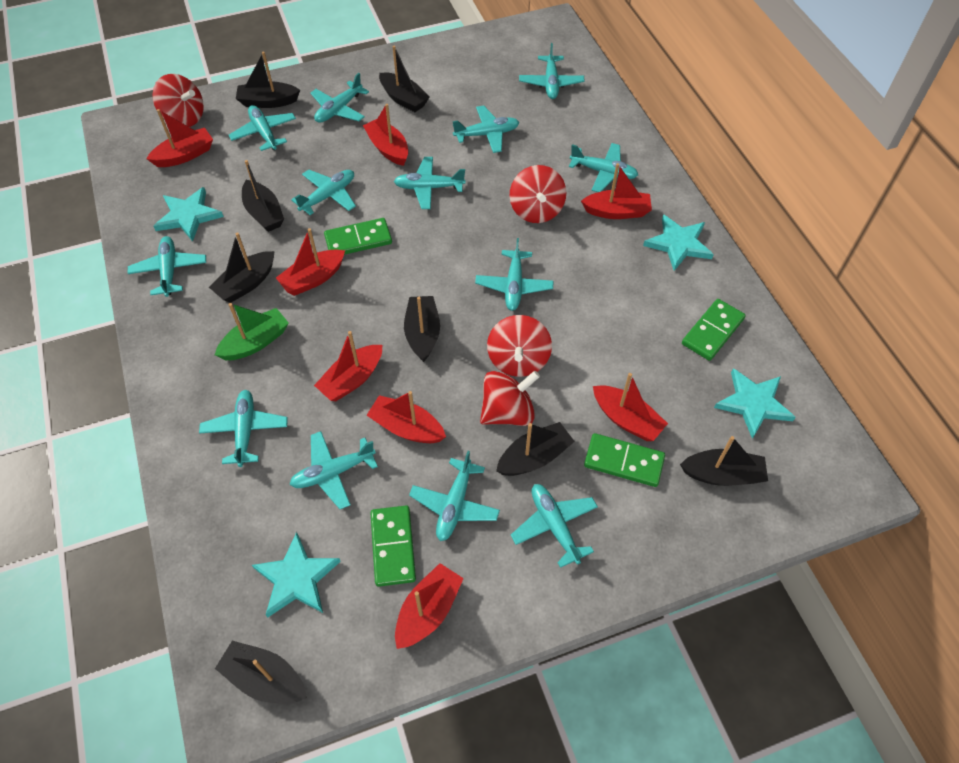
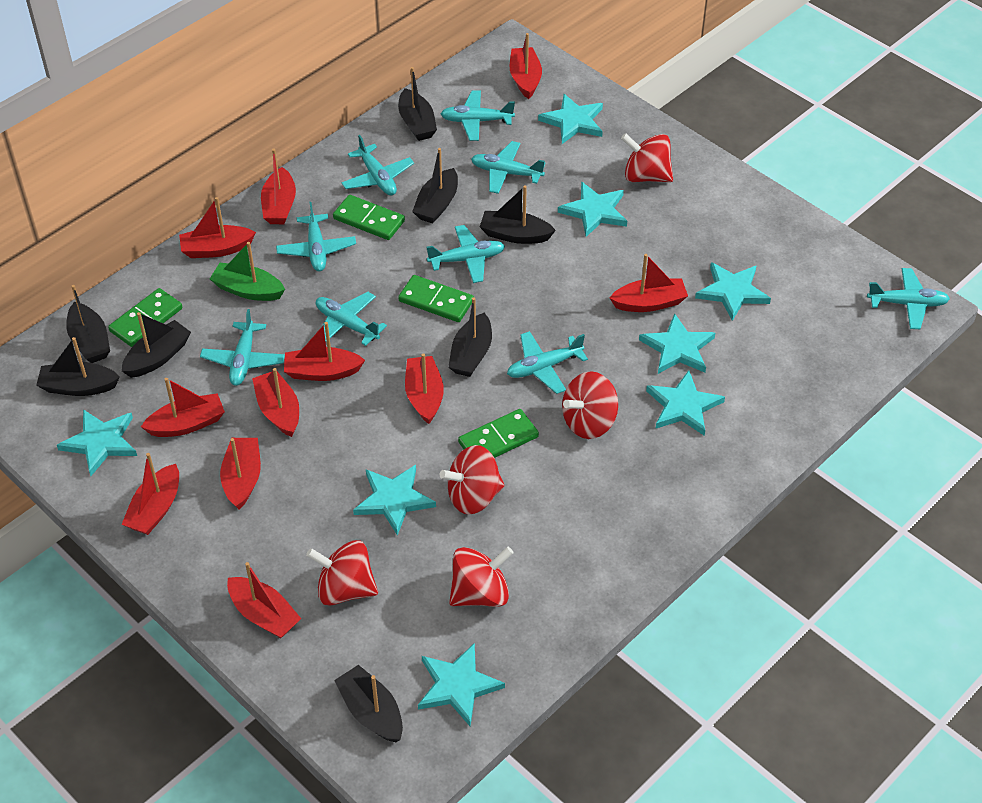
red boat: [147,109,213,167] [276,228,345,296] [314,331,382,401] [363,104,408,166] [367,391,446,443] [395,563,464,649] [581,163,652,219] [593,373,668,441] = 8 -> [122,453,179,535] [141,378,225,437] [179,197,256,258] [220,438,261,509] [227,562,301,638] [252,368,299,437] [261,149,296,224] [284,322,365,381] [405,353,444,424] [510,33,542,99] [610,254,688,312] = 11
red spinning top: [152,74,204,127] [480,371,540,426] [487,315,552,377] [509,165,566,223] = 4 -> [306,540,378,605] [440,445,505,515] [449,546,514,607] [562,371,618,439] [621,133,673,182] = 5
turquoise plane: [128,236,206,297] [199,390,288,467] [229,105,296,151] [289,431,378,509] [291,170,356,215] [310,73,369,123] [394,157,466,209] [409,451,500,541] [453,105,519,153] [475,238,554,311] [511,484,598,568] [519,43,585,99] [569,143,638,192] = 13 -> [200,309,285,386] [276,202,356,271] [316,292,387,346] [341,135,414,195] [426,225,505,283] [441,90,515,141] [471,141,545,194] [507,331,588,394] [867,268,950,329] = 9
turquoise star: [154,187,224,242] [252,532,341,618] [643,214,714,271] [714,368,796,439] = 4 -> [57,409,137,476] [353,465,436,536] [418,643,505,727] [538,94,603,144] [558,182,627,237] [639,313,715,374] [646,370,725,436] [695,262,771,321] = 8

